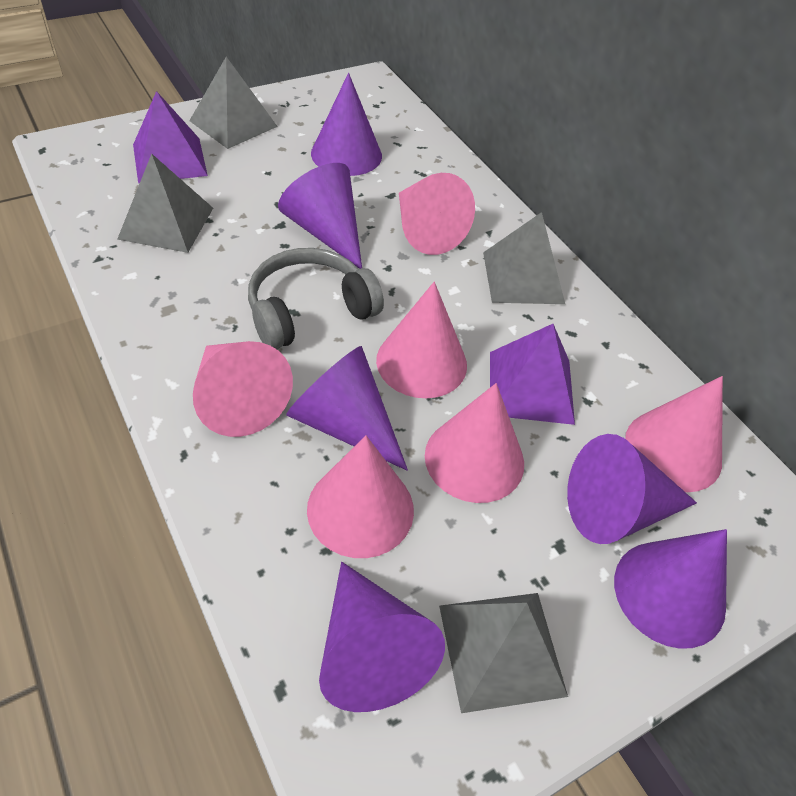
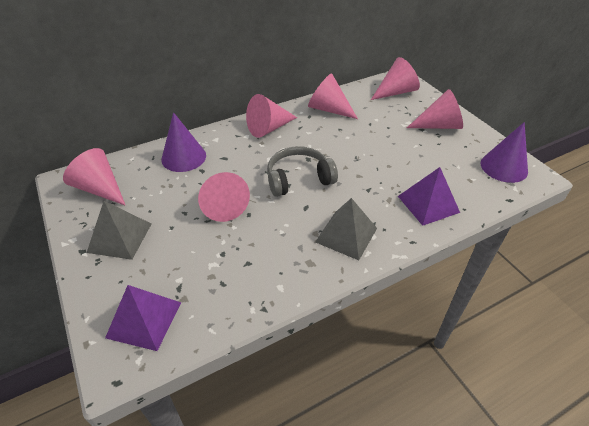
grey pyramid: [117,154,213,253] [189,57,278,149] [439,593,568,713] [483,212,565,304] = 4 -> [87,201,151,260] [315,198,377,260] = 2
purple cone: [278,163,362,269] [286,346,408,471] [311,73,382,176] [319,562,445,712] [567,434,697,544] [614,529,727,649] = 6 -> [161,112,206,172] [480,122,528,183] = 2

